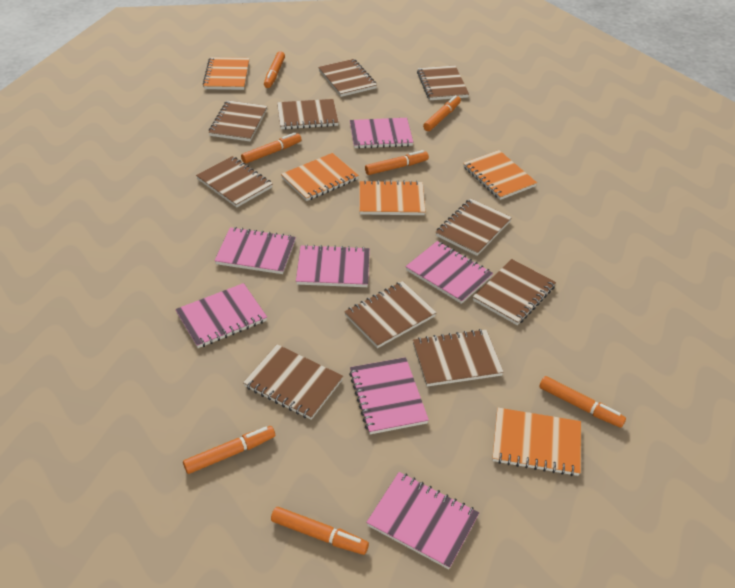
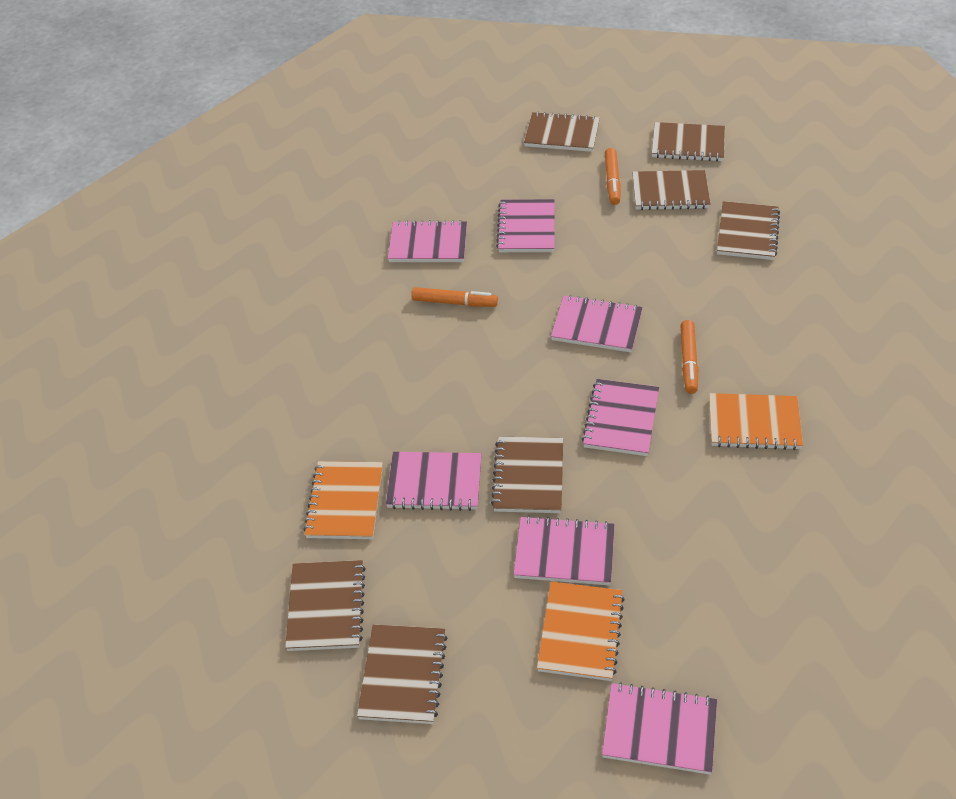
brown notebook: [196,156,273,207] [209,100,267,141] [243,344,343,420] [277,99,339,130] [318,59,377,97] [345,281,437,348] [413,329,504,386] [417,65,469,100] [435,199,512,256] [473,259,556,325] = 10 -> [285,560,366,651] [357,624,447,724] [491,437,563,513] [524,112,600,152] [632,170,711,210] [652,122,725,161] [717,201,780,260] = 7
orange marker: [183,426,275,474] [241,132,302,164] [264,51,285,88] [271,507,369,555] [365,150,429,175] [423,95,461,131] [539,376,626,428] = 7 -> [411,287,498,307] [605,148,621,205] [680,320,698,394] = 3
orange notebook: [203,57,249,90] [281,153,359,201] [359,180,425,215] [463,150,537,200] [492,408,581,476] = 5 -> [303,461,383,539] [537,581,625,681] [709,393,803,450] = 3

